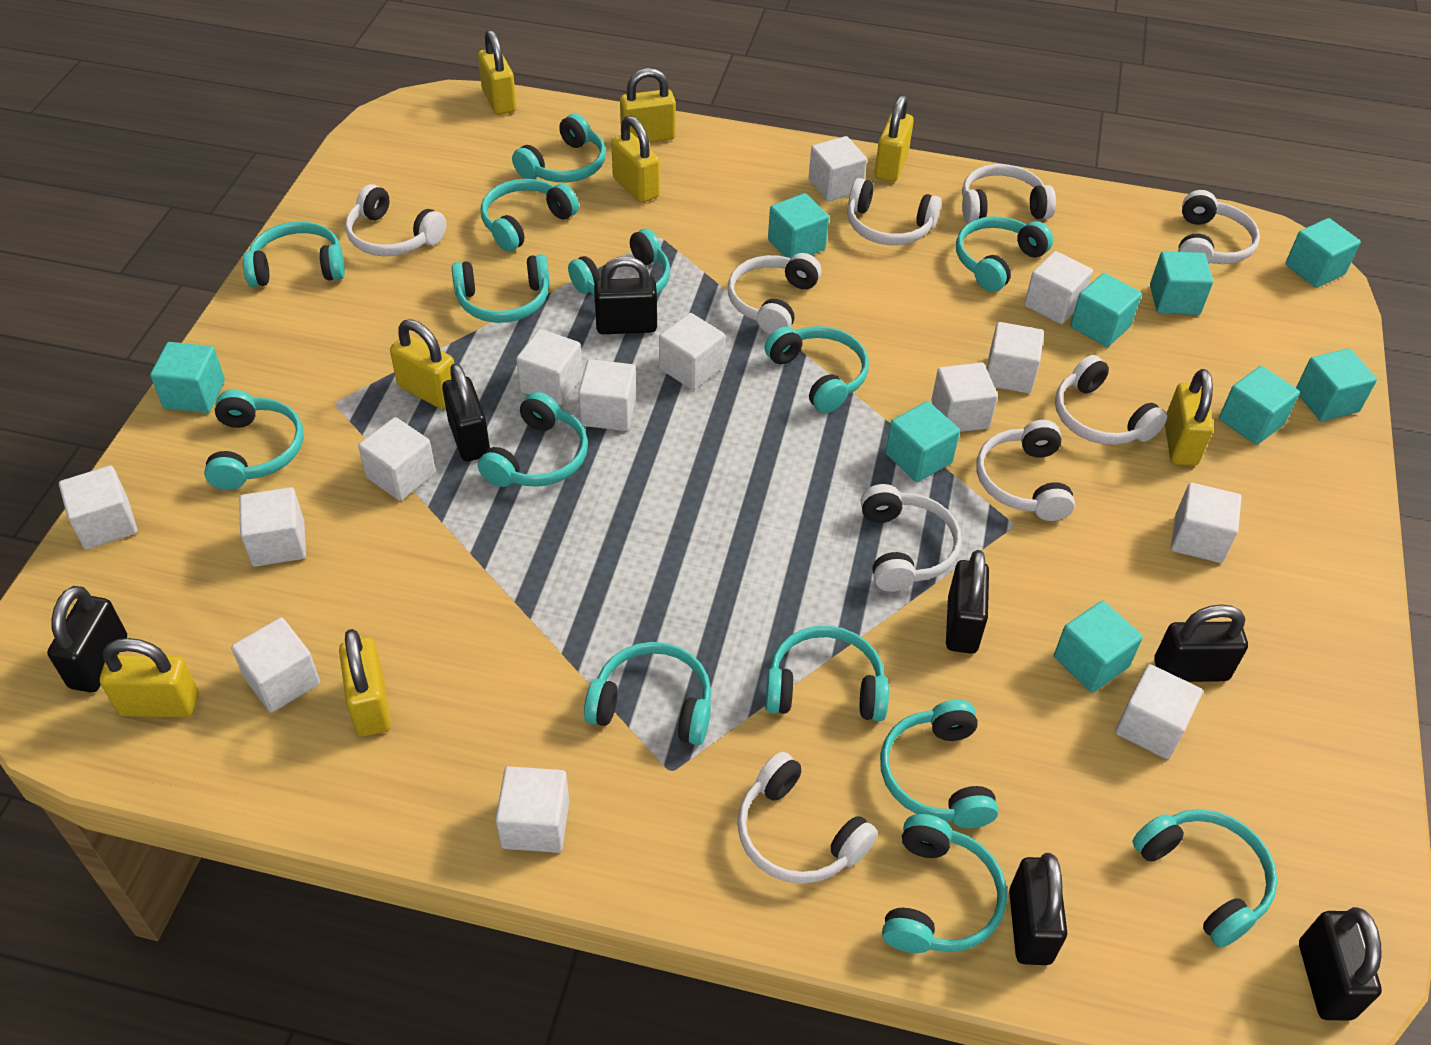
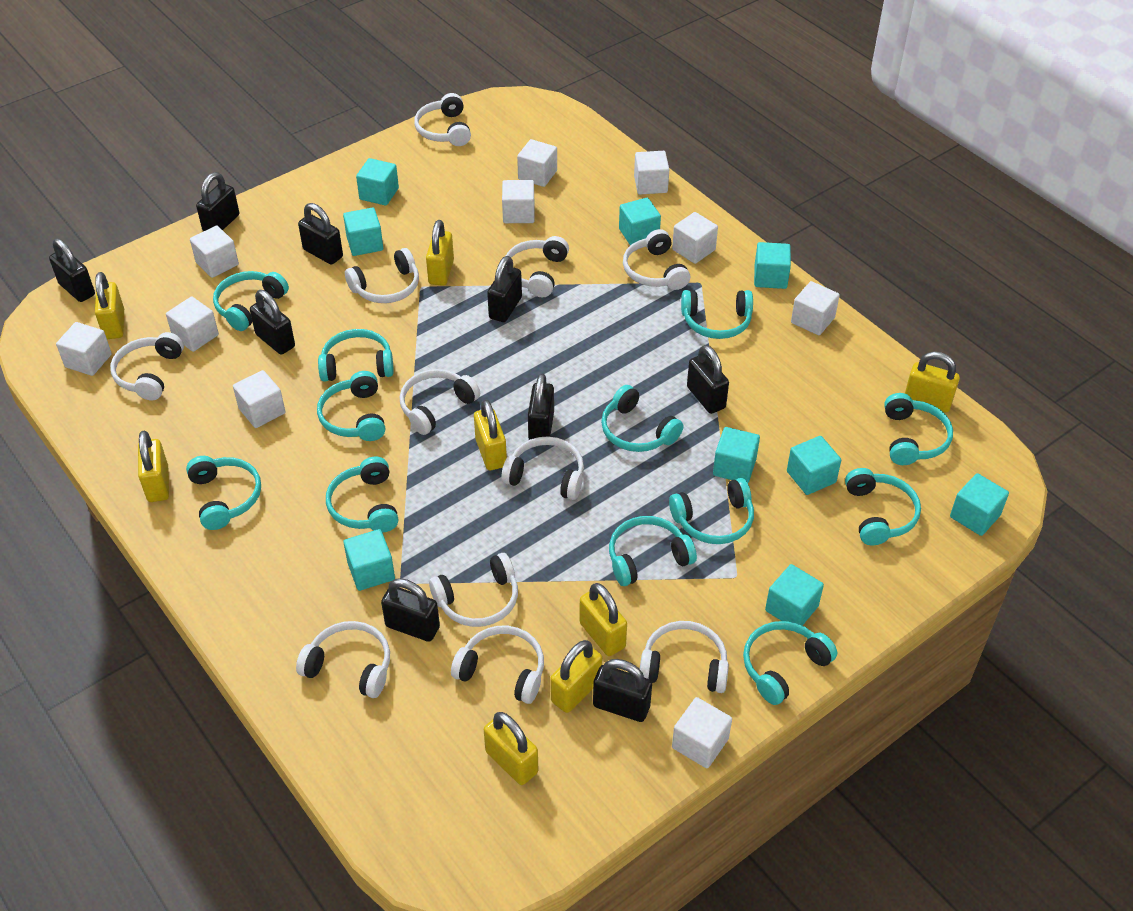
black padlock: [47,586,127,693] [442,363,490,462] [594,256,657,334] [946,550,989,654] [1009,853,1067,965] [1154,604,1248,682] [1299,907,1382,1020] = 7 -> [49,239,95,302] [196,172,239,231] [250,290,295,355] [298,203,343,265] [381,578,440,642] [487,256,522,322] [528,373,554,440] [593,659,652,722] [687,345,729,414] = 9
turquoise headphones: [204,390,304,490] [243,222,345,287] [452,254,550,323] [478,392,588,487] [481,179,579,252] [512,114,606,182] [568,229,670,295] [584,642,711,745] [764,326,869,413] [765,626,889,721] [880,700,999,828] [882,814,1007,953] [956,216,1053,292] [1132,809,1277,947] = 14 -> [186,456,261,530] [213,271,289,331] [317,371,385,441] [318,329,394,382] [326,456,398,533] [601,385,683,452] [609,516,697,586] [669,478,754,544] [681,290,753,339] [743,621,837,705] [845,468,921,545] [884,393,953,465] = 12
white cube: [59,465,137,549] [231,618,320,712] [239,487,306,567] [358,417,436,501] [495,766,569,853] [516,329,583,405] [578,359,636,431] [659,313,725,390] [809,136,867,201] [931,362,998,432] [987,322,1044,393] [1024,251,1093,324] [1115,664,1203,759] [1171,483,1242,563] = 14 -> [56,322,112,376] [166,296,219,352] [190,225,239,278] [233,370,286,428] [502,180,534,223] [517,139,557,187] [634,151,669,195] [672,212,718,264] [672,697,732,768] [791,281,840,335] = 10
white headphones: [345,184,446,256] [728,253,821,335] [737,752,878,884] [847,178,942,245] [861,484,961,592] [962,164,1056,223] [976,420,1075,521] [1055,355,1167,445] [1178,190,1260,264] = 9 -> [110,332,184,400] [296,621,390,698] [345,248,419,303] [400,369,480,435] [414,93,471,146] [429,553,518,627] [451,626,544,704] [502,437,584,500] [506,236,569,297] [623,229,690,290] [640,621,729,693] = 11

